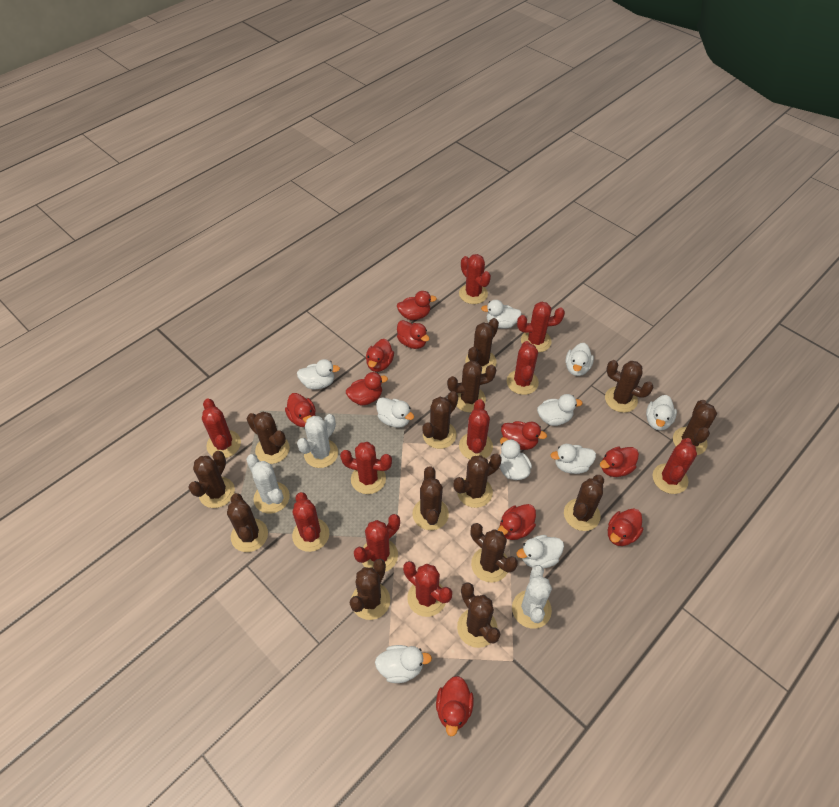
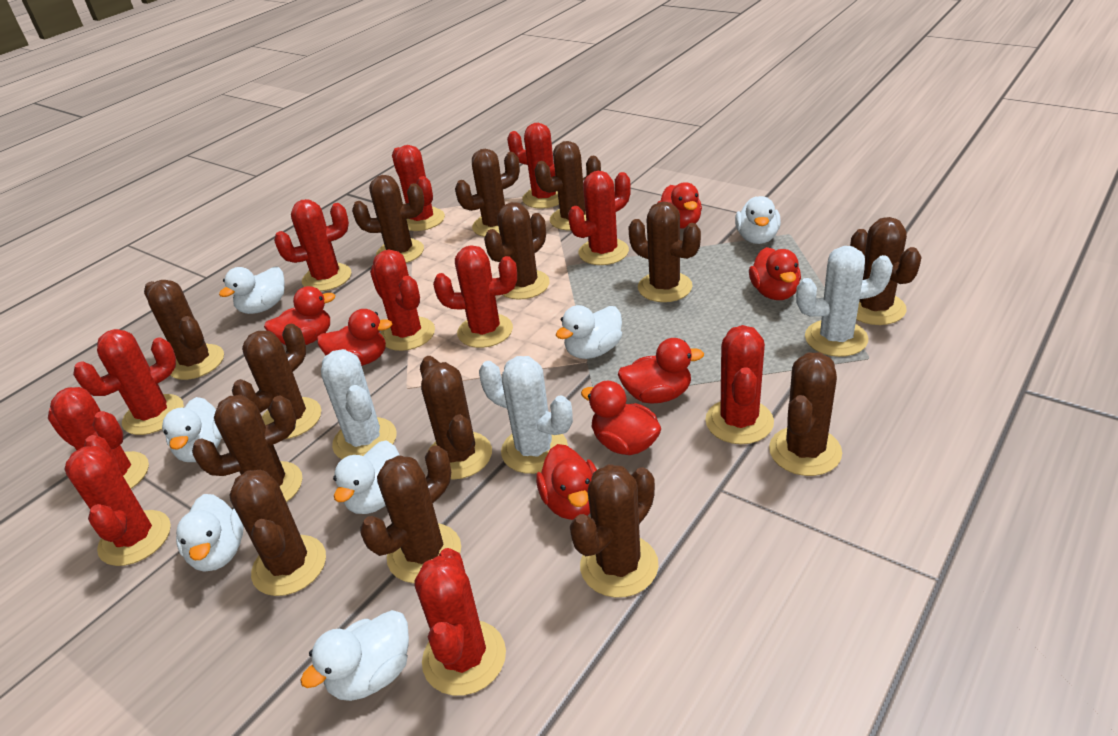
red cactus: [202,398,241,458] [292,492,329,552] [340,442,392,494] [354,514,400,572] [403,561,452,617] [459,254,491,304] [459,399,493,459] [507,341,539,395] [517,302,565,353] [653,438,697,494] = 10 -> [48,387,149,489] [64,435,171,566] [73,329,184,435] [274,199,352,291] [370,250,435,351] [392,145,445,231] [414,548,506,696] [433,245,517,348] [507,123,559,209] [568,171,631,265] [705,325,774,444] = 11
red duck: [285,393,316,427] [346,372,388,405] [366,339,394,372] [397,291,437,320] [397,320,430,349] [436,676,474,736] [498,504,536,540] [501,421,547,450] [600,446,639,477] [608,508,644,546] = 10 -> [264,286,335,345] [317,309,392,366] [536,444,597,520] [581,381,661,455] [618,338,704,404] [657,182,702,229] [749,247,801,300] = 7
white duck: [297,359,340,389] [375,645,432,683] [376,397,414,428] [481,300,522,328] [500,437,532,480] [517,535,564,568] [537,394,583,426] [551,444,596,474] [566,343,594,376] [646,395,677,431] = 10 -> [162,397,222,462] [176,494,244,572] [219,266,285,314] [300,610,409,701] [333,440,399,514] [556,305,622,359] [735,196,781,244] = 7

